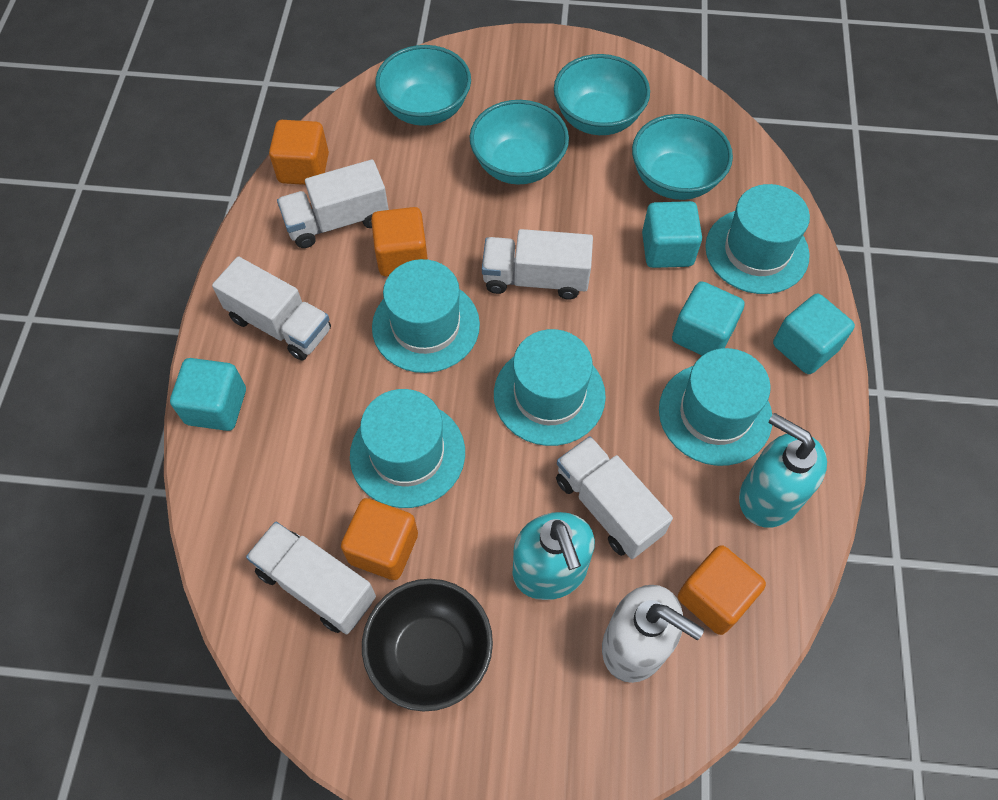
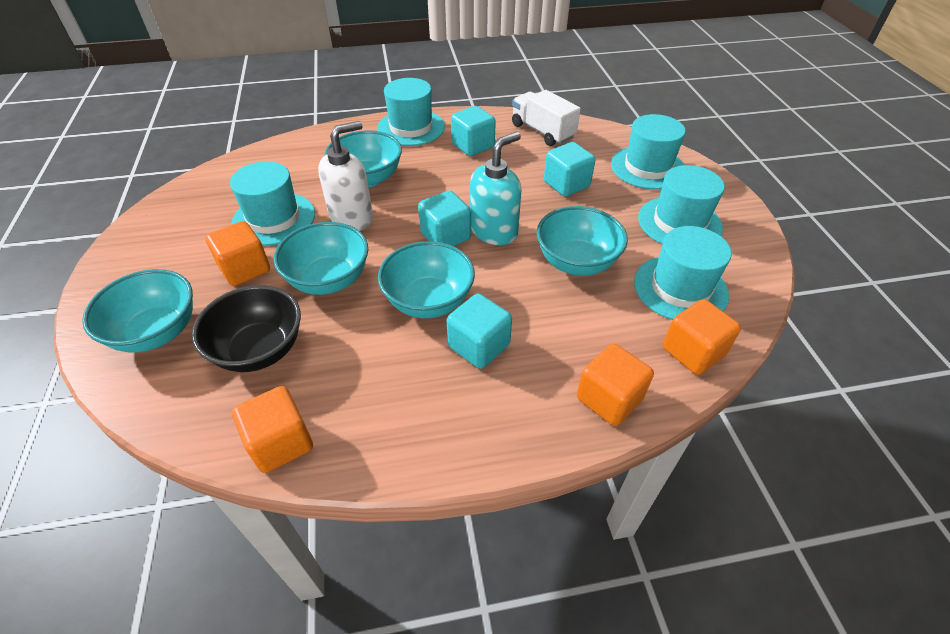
turquoise bowl: [375,45,471,126] [470,100,569,184] [554,54,650,135] [632,114,733,200] = 4 -> [82,269,193,353] [273,222,368,295] [324,130,402,187] [378,241,475,318] [536,206,628,276] = 5
turquoise soap dispenser: [512,512,595,600] [739,413,827,528] = 2 -> [470,132,522,245] = 1
white truck: [212,256,331,361] [246,522,376,634] [277,159,389,248] [482,229,593,300] [556,436,673,559] = 5 -> [512,90,581,146] = 1

